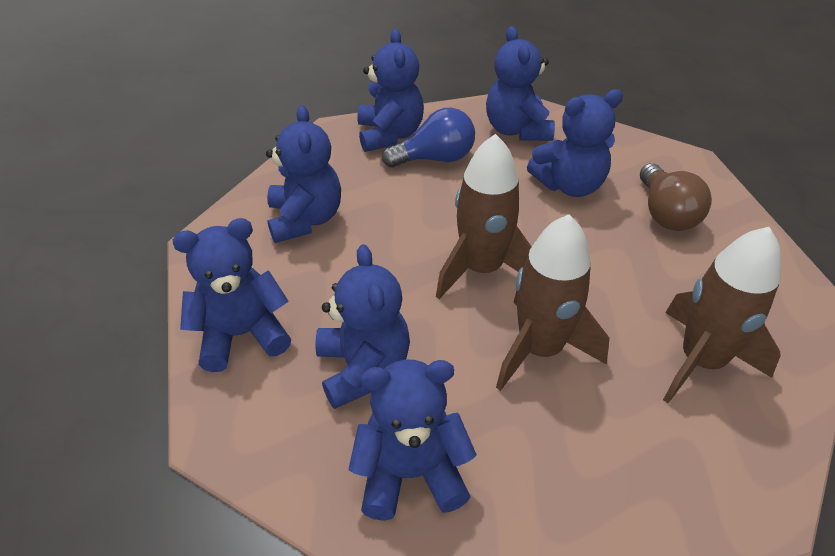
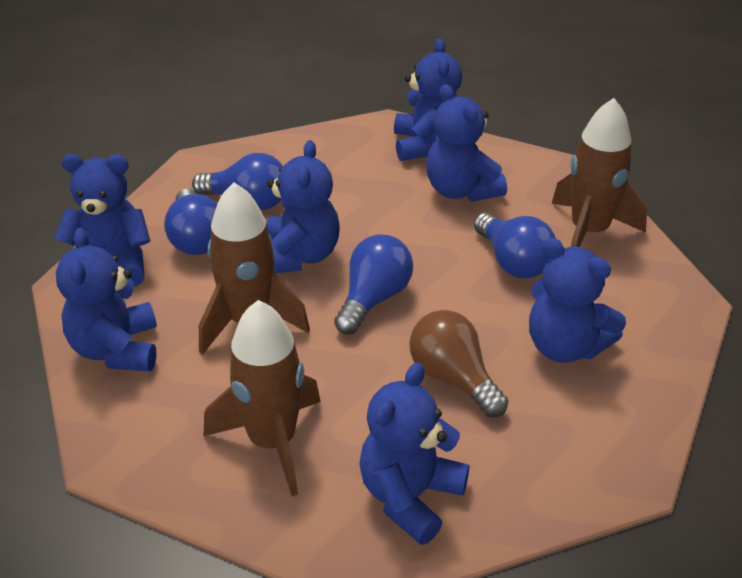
blue light bulb: [382,108,475,168] = 1 -> [164,189,217,255] [192,153,283,210] [334,234,413,335] [474,213,556,278] = 4

